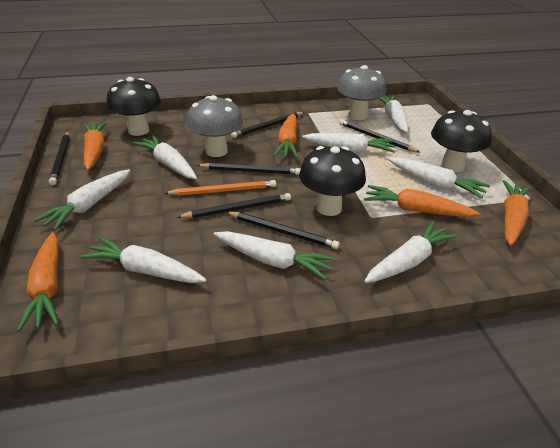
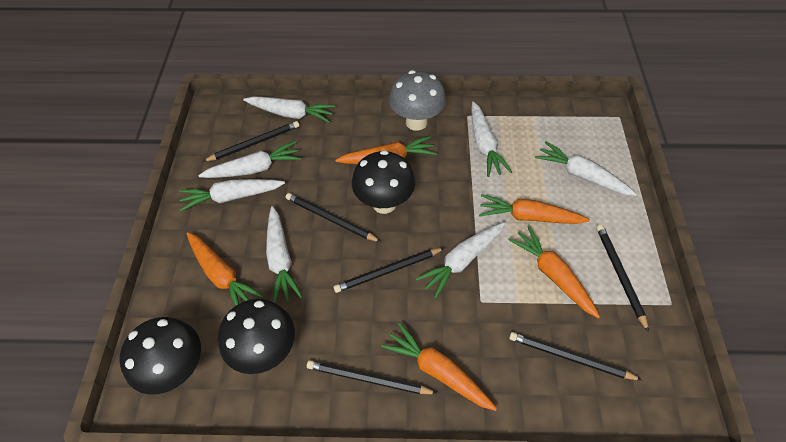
grey mushroom: [186,95,243,157] [337,65,386,120] = 2 -> [389,70,446,131] = 1
orange pencil: [164,180,276,196] = 1 -> none = 0
white carrot: [34,170,130,231] [80,237,207,283] [133,135,197,179] [214,231,336,280] [302,133,395,153] [364,221,458,283] [378,95,408,133] [388,157,490,199] = 8 -> [179,179,285,212] [198,141,301,178] [243,96,336,122] [266,206,303,303] [415,222,505,299] [471,102,512,177] [535,141,637,196] = 7

